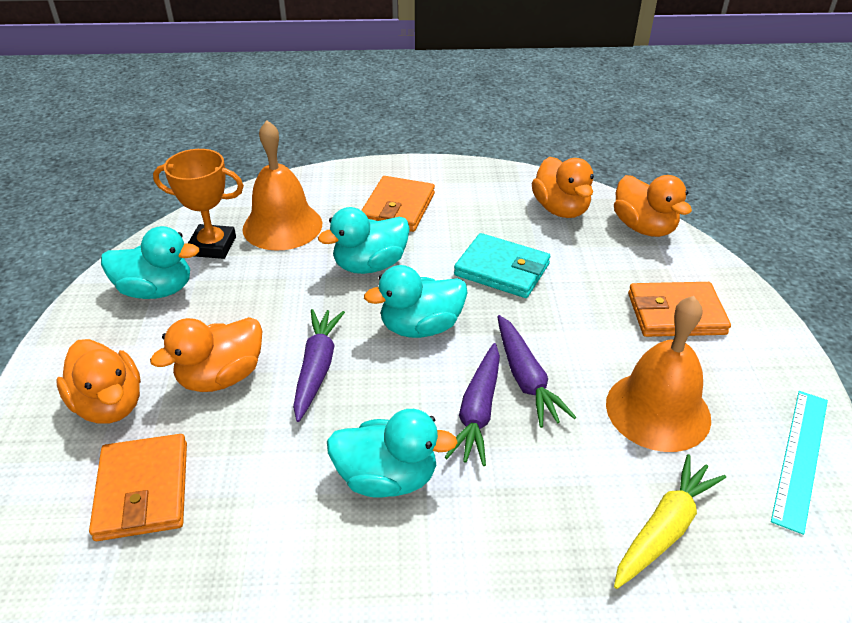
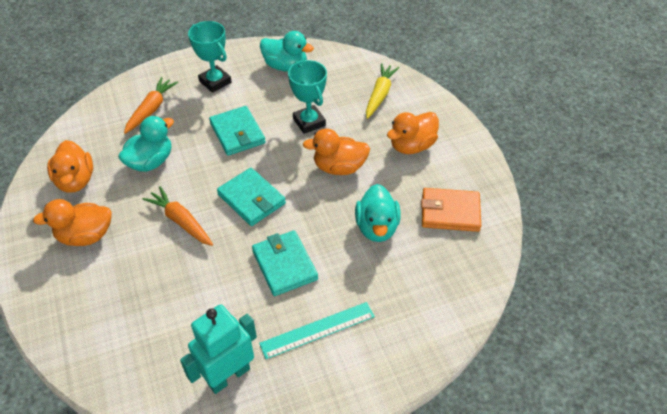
orange bell: [242,120,322,251] [606,296,711,452] = 2 -> none = 0
orange carrot: none = 0 -> [124,77,178,134] [142,186,213,246] = 2
orange trophy: [153,149,244,259] = 1 -> none = 0
orange wallet: [89,434,187,541] [361,176,435,232] [628,282,731,337] = 3 -> [421,188,481,232] = 1
purple carrot: [293,309,345,422] [445,343,500,466] [497,315,576,428] = 3 -> none = 0
turquoise duck: [101,226,199,299] [318,207,410,274] [327,409,458,498] [364,265,467,338] = 4 -> [118,116,174,172] [260,31,314,71] [355,184,401,242] = 3
turquoise robot: none = 0 -> [180,304,257,394] = 1
turquoise trophy: none = 0 -> [188,21,231,93] [288,60,327,134] = 2
turquoise wallet: [454,233,550,298] = 1 -> [209,106,266,156] [217,168,286,226] [252,230,318,296] = 3

